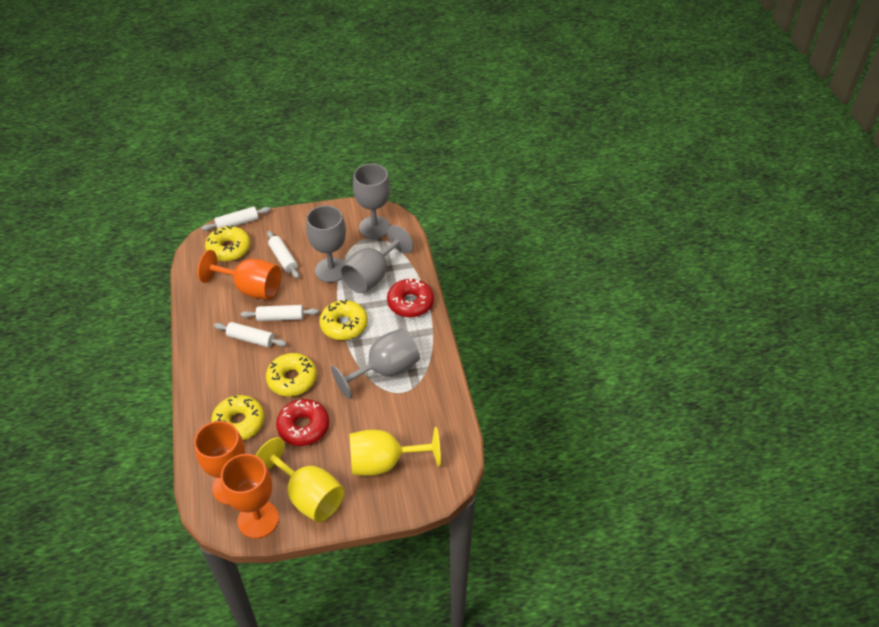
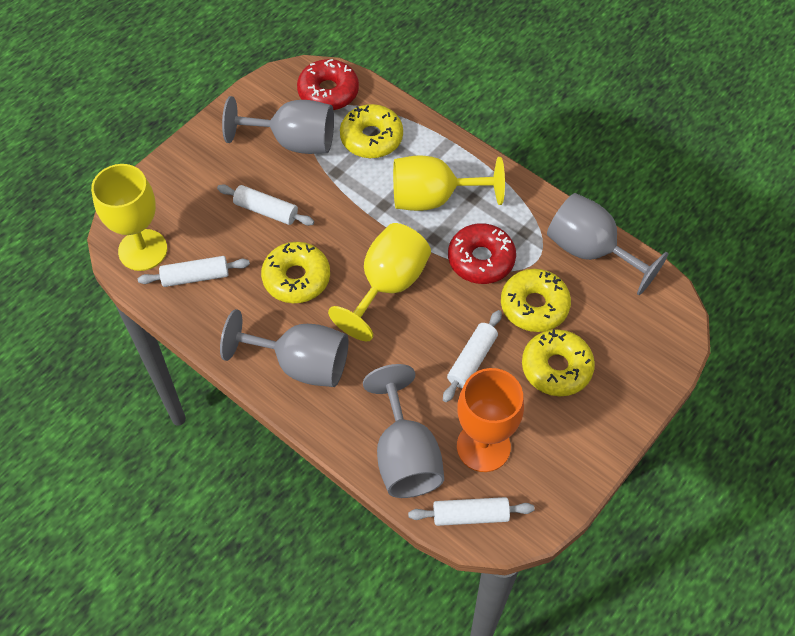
orange goblet: [194,421,245,505] [198,250,281,300] [221,454,279,538] = 3 -> [457,368,524,472] = 1
yellow goblet: [256,437,345,522] [349,427,441,476] = 2 -> [91,164,167,271] [328,223,431,341] [393,156,505,211] = 3

